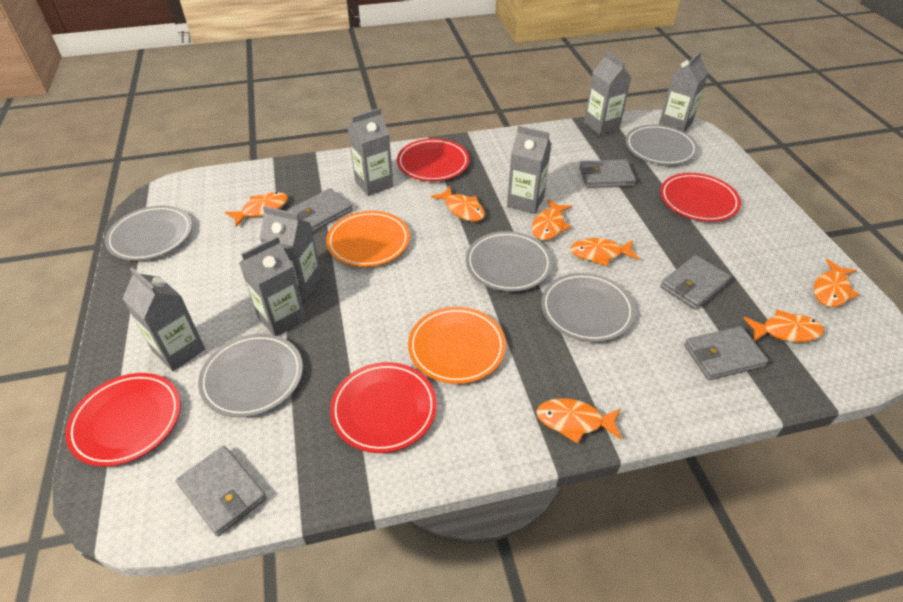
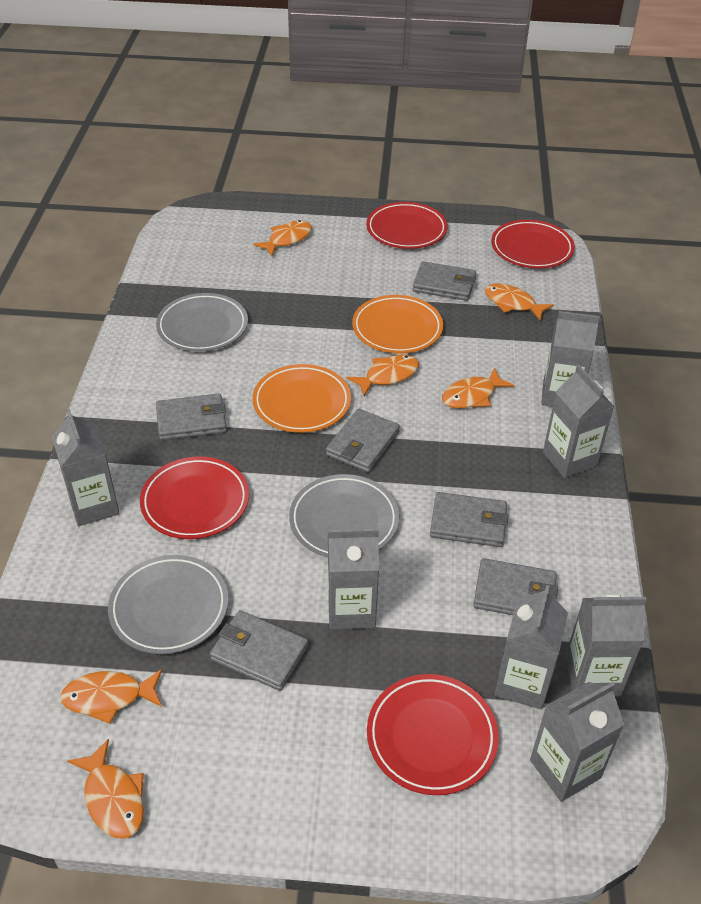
grey plate: [105,205,192,261] [198,334,303,417] [466,231,552,292] [541,273,635,342] [626,124,698,165] = 5 -> [108,555,228,654] [156,293,248,352] [289,474,399,557] = 3
grey wallet: [176,446,267,537] [288,188,353,233] [579,160,636,188] [660,255,731,310] [684,326,768,380] = 5 -> [156,393,227,440] [210,610,308,691] [326,409,400,473] [413,261,476,301] [430,492,508,547] [473,558,558,615] = 6
orange fish: [225,192,288,227] [431,186,485,221] [532,199,572,240] [536,398,622,444] [570,238,639,266] [743,309,824,342] [814,259,860,307] = 7 -> [60,669,162,724] [67,739,144,839] [253,220,312,256] [347,355,419,396] [442,367,514,408] [485,283,554,321] = 6

